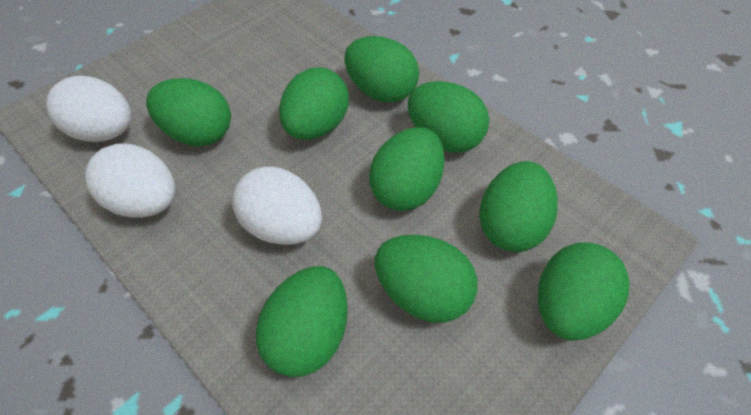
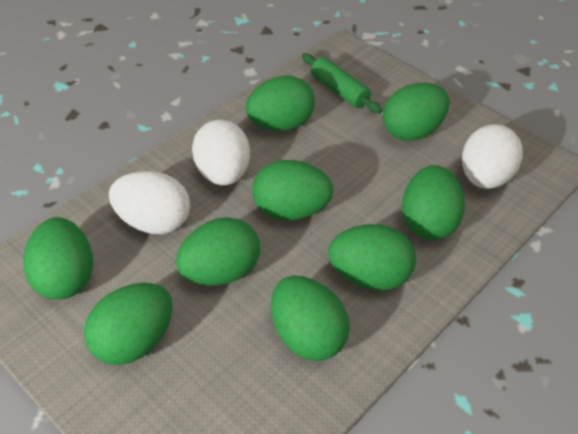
green rolling pin: none = 0 -> [302,53,382,114] = 1

